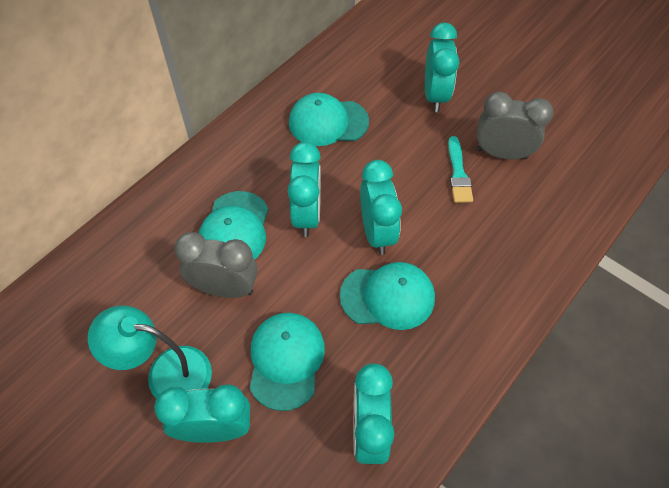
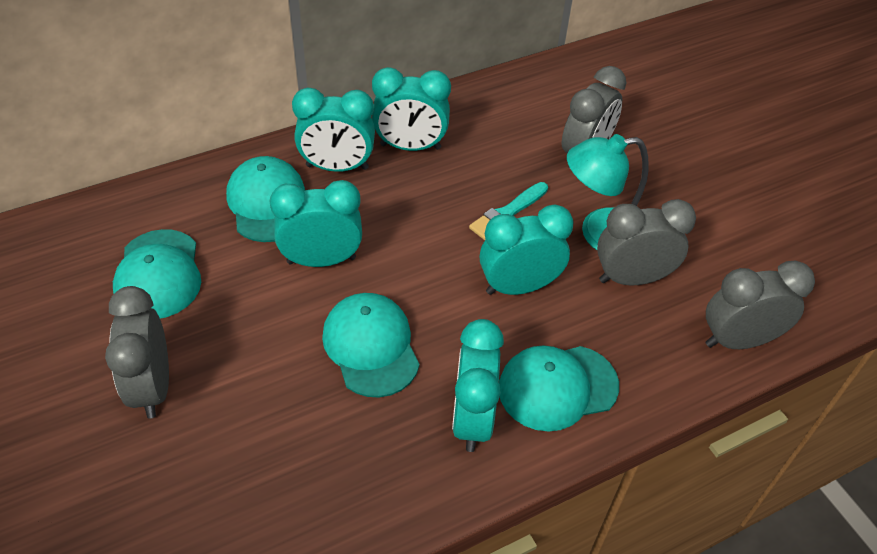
grey clock: [174,232,258,298] [477,92,554,160] = 2 -> [105,286,169,418] [562,66,626,168] [597,199,696,286] [706,261,815,349] = 4

